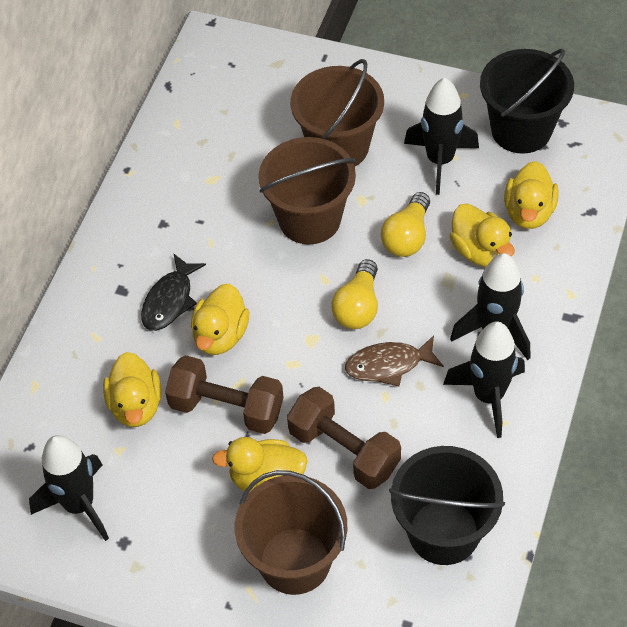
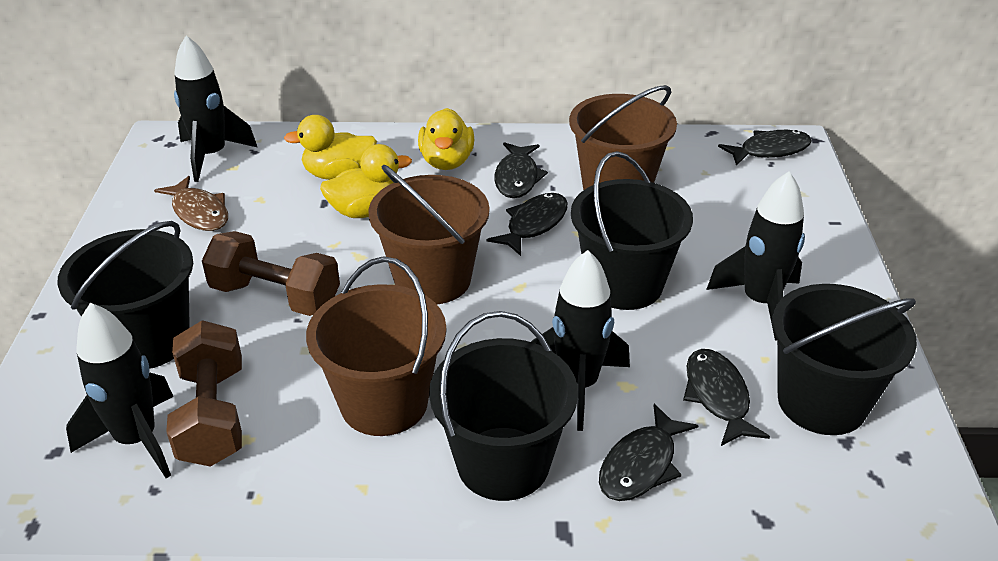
black bucket: [389,446,505,565] [480,49,574,154] = 2 -> [57,221,193,369] [429,311,578,501] [571,151,693,310] [772,284,917,435] = 4
black fish: [141,253,206,331] = 1 -> [487,193,568,256] [494,142,548,198] [599,404,699,501] [683,349,770,446] [718,130,812,166] = 5
yellow duck: [103,352,161,427] [191,283,249,355] [212,437,308,493] [450,203,514,267] [504,161,559,229] = 5 -> [284,115,377,180] [320,144,412,218] [418,108,474,170] = 3
yellow light bulb: [331,259,378,329] [381,192,430,257] = 2 -> none = 0

